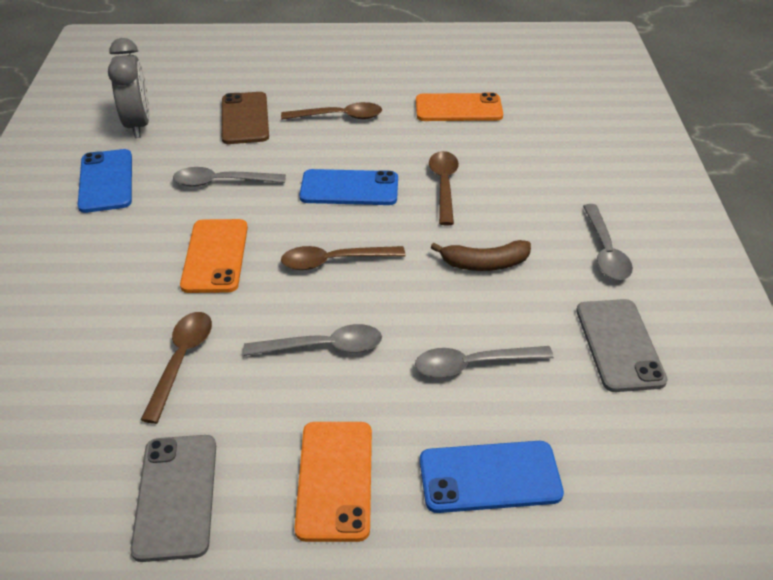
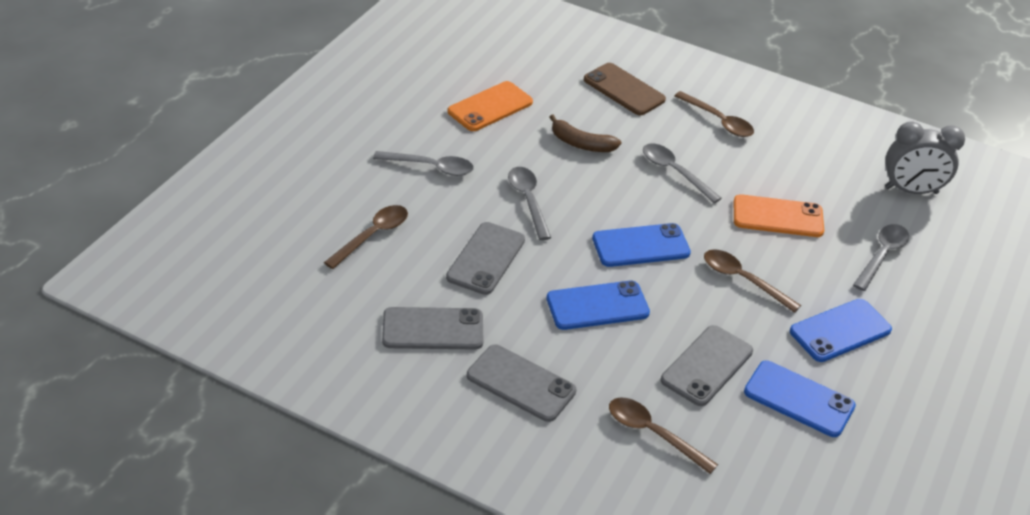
blue phone: [78,149,132,213] [299,169,398,205] [420,441,564,513] = 3 -> [546,281,650,330] [592,223,691,267] [744,360,856,437] [790,299,892,362] = 4
grey phone: [130,435,216,562] [576,299,668,392] = 2 -> [382,307,484,350] [446,222,525,295] [467,345,576,422] [661,325,753,406] = 4
orange phone: [180,219,248,293] [295,422,372,542] [416,93,503,121] = 3 -> [448,81,533,131] [734,194,824,237] = 2

